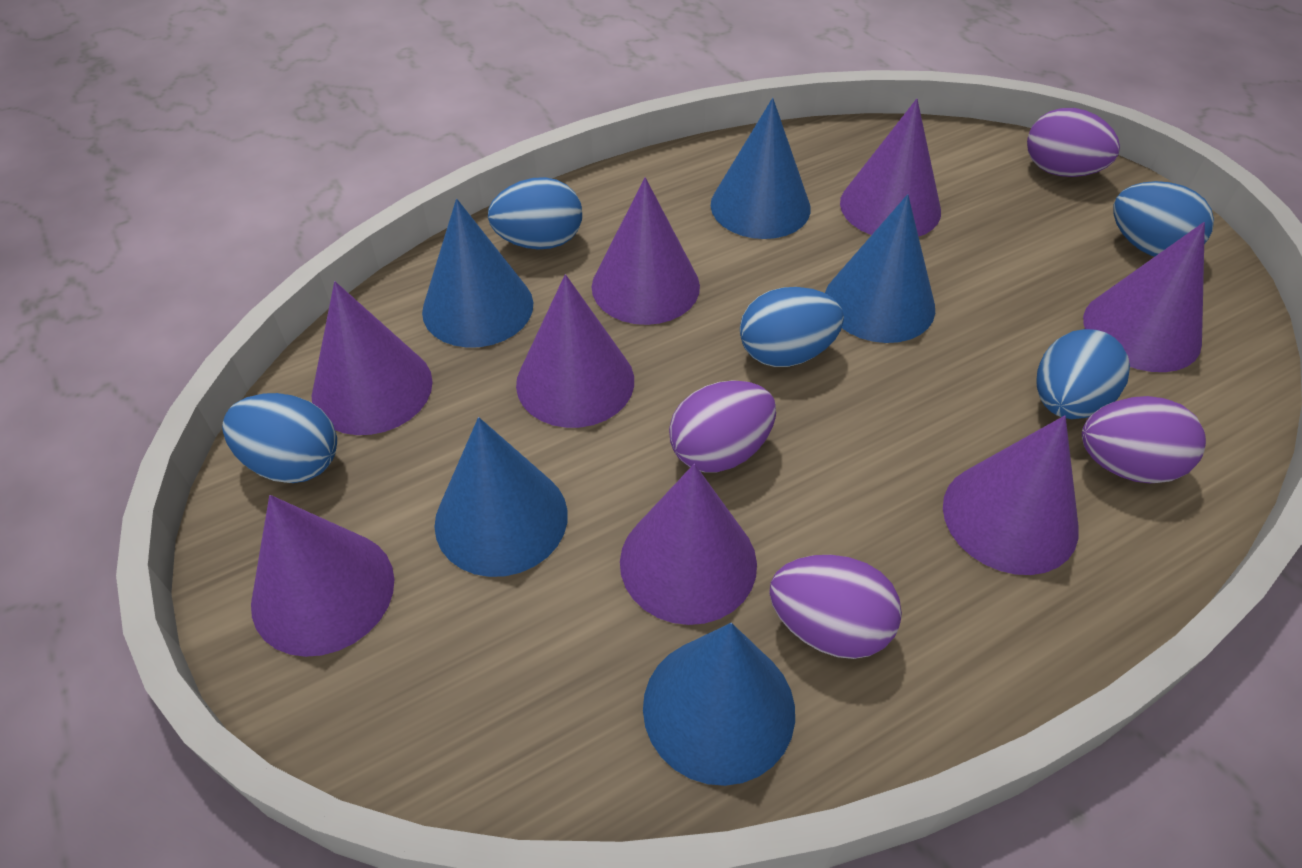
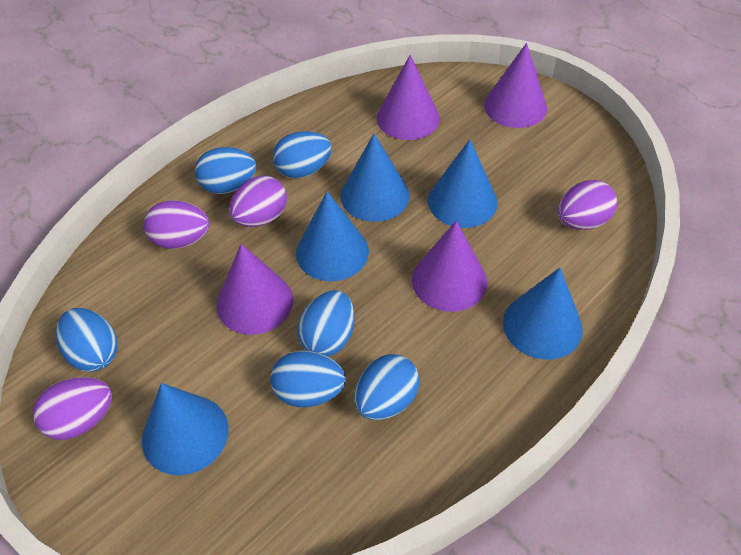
blue egg: [222,393,337,483] [488,177,582,250] [740,287,844,367] [1037,329,1130,419] [1113,181,1214,257] = 5 -> [56,308,118,372] [195,147,256,194] [270,351,346,407] [273,131,332,179] [298,290,355,356] [354,354,420,420] = 6
purple cone: [251,495,394,657] [312,281,433,435] [516,274,634,428] [592,177,700,325] [620,464,757,625] [840,99,941,237] [943,415,1079,575] [1083,222,1205,372] = 8 -> [216,244,293,335] [377,55,440,140] [412,221,487,312] [484,43,547,128] = 4

